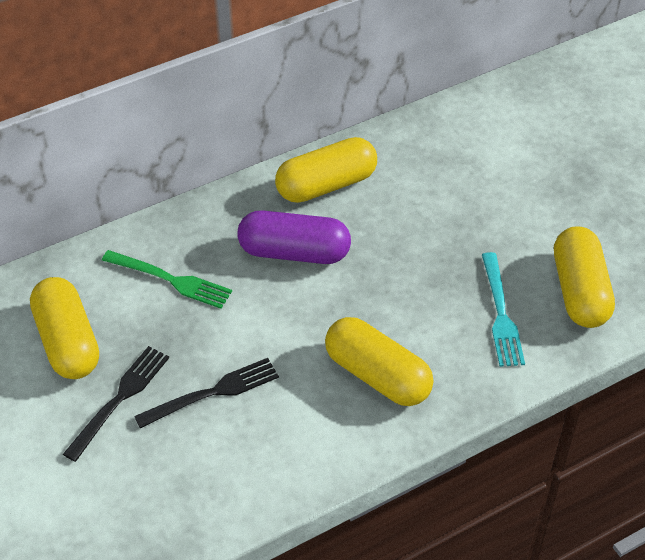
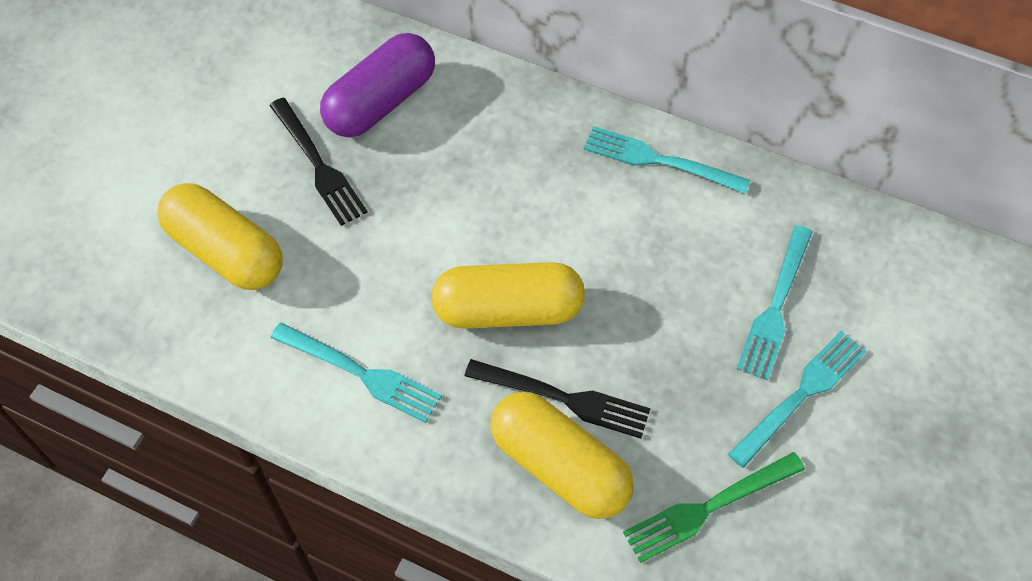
turquoise fork: [482,252,525,367] = 1 -> [270,322,442,423] [583,126,750,194] [728,331,866,468] [737,225,812,380] = 4
yellow capsule: [30,277,99,379] [275,137,377,203] [325,317,433,406] [554,226,615,328] = 4 -> [157,183,283,290] [431,262,585,329] [490,392,634,519] = 3

